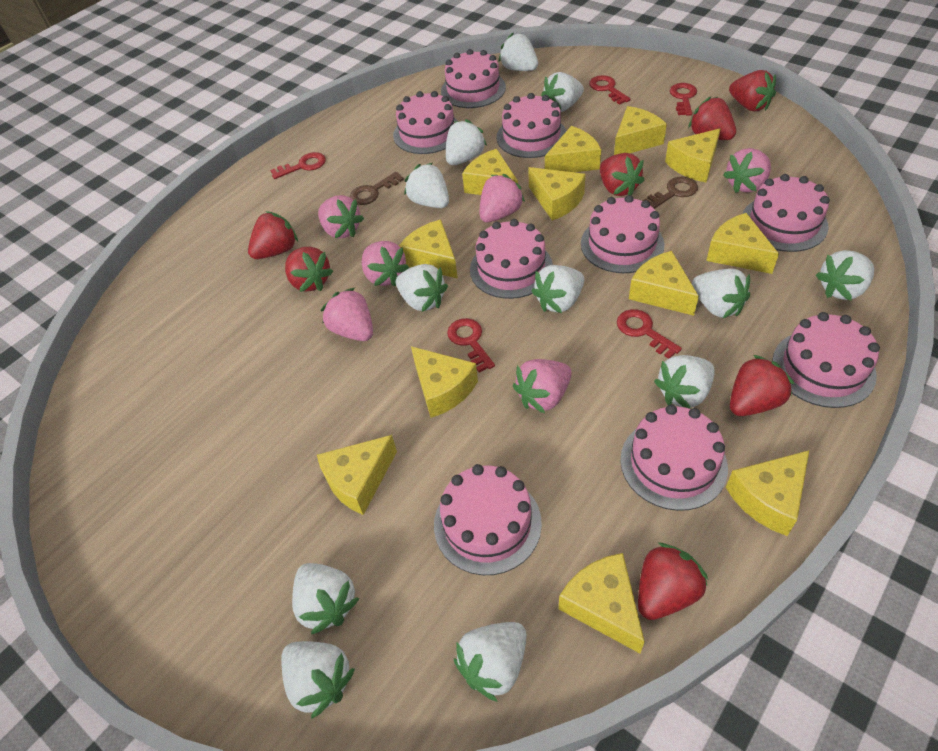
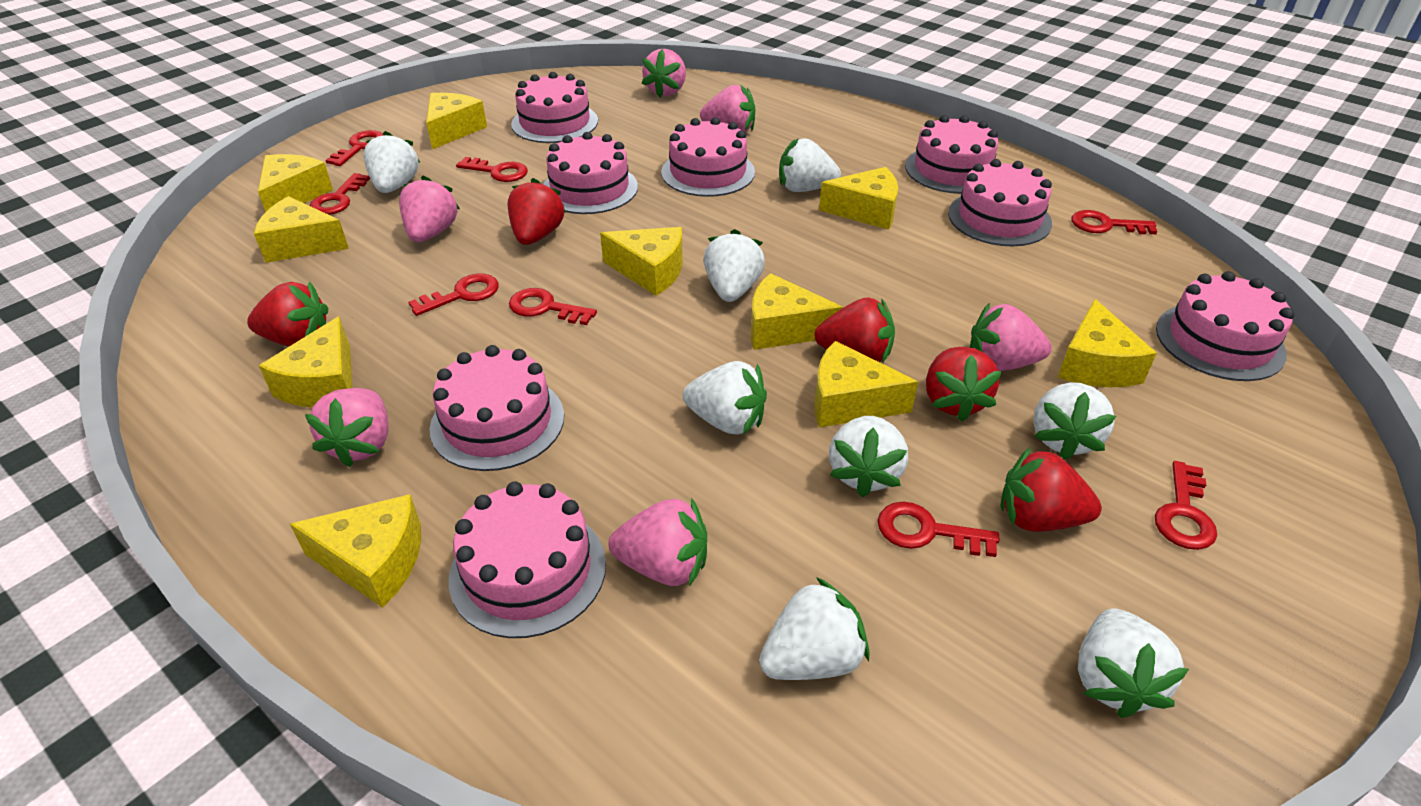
brown key: [350,172,404,205] [642,177,698,209] = 2 -> none = 0
pink cake: [393,91,458,154] [434,464,542,575] [441,49,506,108] [470,219,553,299] [496,93,566,158] [581,195,664,273] [620,404,728,511] [743,174,830,252] [772,312,880,408] = 9 -> [430,345,564,471] [449,481,606,638] [511,72,598,143] [543,132,638,214] [661,117,755,197] [905,115,999,194] [948,159,1052,246] [1156,271,1295,381] = 8
red key: [270,152,326,179] [447,318,495,372] [589,75,631,105] [617,309,682,359] [670,83,697,116] = 5 -> [310,173,370,215] [325,130,384,166] [408,274,499,316] [456,157,528,182] [509,288,597,325] [878,502,1000,557] [1072,210,1157,235] [1155,461,1217,550] = 8
red strawberry: [248,211,298,259] [285,247,334,292] [600,153,645,196] [638,543,708,620] [688,97,736,140] [729,70,776,111] [730,355,794,416] = 7 -> [247,282,328,346] [507,178,566,245] [815,297,895,364] [926,347,1002,422] [1001,447,1102,532] = 5
white strawberry: [281,641,355,719] [292,563,359,635] [396,264,448,312] [404,163,449,208] [446,119,487,165] [454,622,527,702] [498,33,538,71] [532,265,585,313] [541,72,584,112] [654,355,715,409] [692,268,750,318] [816,250,874,300] = 12 -> [363,131,420,193] [683,361,767,435] [703,229,765,302] [759,577,870,680] [779,138,841,192] [829,416,908,497] [1033,382,1116,460] [1078,609,1189,718] = 8
yellow cheese: [317,435,397,515] [399,220,458,279] [411,346,478,418] [462,149,518,195] [528,167,585,221] [545,126,601,172] [559,553,645,653] [614,106,667,155] [629,251,699,316] [665,128,721,182] [706,213,779,274] [726,450,809,536] = 12 -> [254,196,349,263] [258,154,333,212] [259,317,352,408] [290,494,421,608] [426,93,487,149] [600,227,683,296] [751,273,843,350] [814,341,918,427] [819,167,898,230] [1058,299,1157,387] = 10

